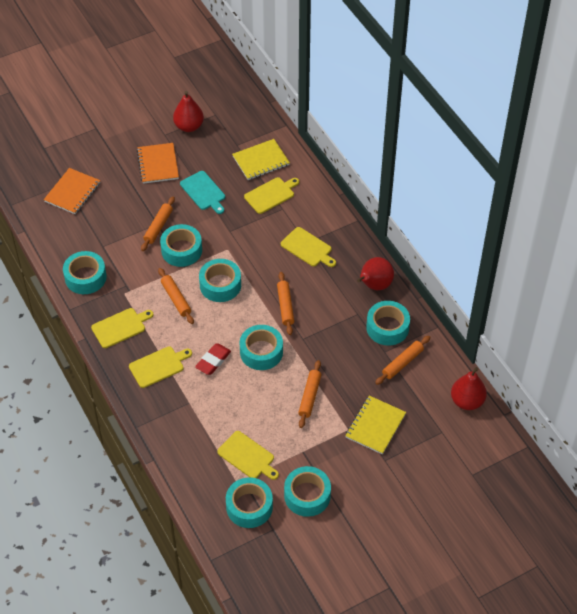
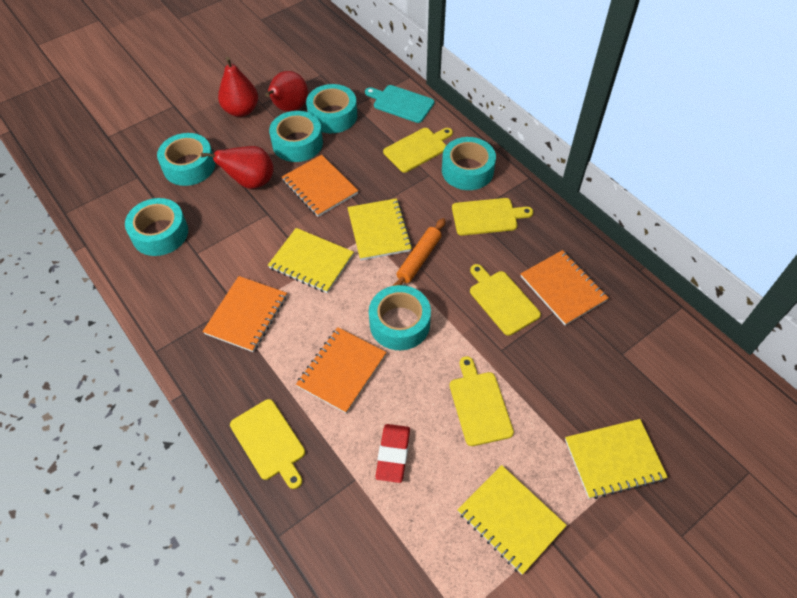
orange notebook: [44,168,100,214] [137,143,179,184] = 2 -> [202,276,287,352] [282,155,358,217] [296,327,387,414] [521,250,609,326] = 4
orange rolling pin: [141,197,175,251] [158,268,194,324] [277,272,294,335] [298,360,321,428] [375,336,431,385] = 5 -> [393,218,446,286] = 1
turquoise tape: [63,251,107,294] [160,224,202,267] [199,259,241,302] [226,477,273,528] [239,325,283,370] [284,466,331,517] [366,301,410,346] = 7 -> [125,198,188,256] [157,133,215,186] [269,111,323,162] [306,84,357,133] [369,285,431,350] [442,137,496,190] = 6
yellow notebook: [232,139,290,180] [345,396,406,455] = 2 -> [268,228,354,293] [347,198,412,260] [457,465,567,575] [565,419,668,499] = 4

